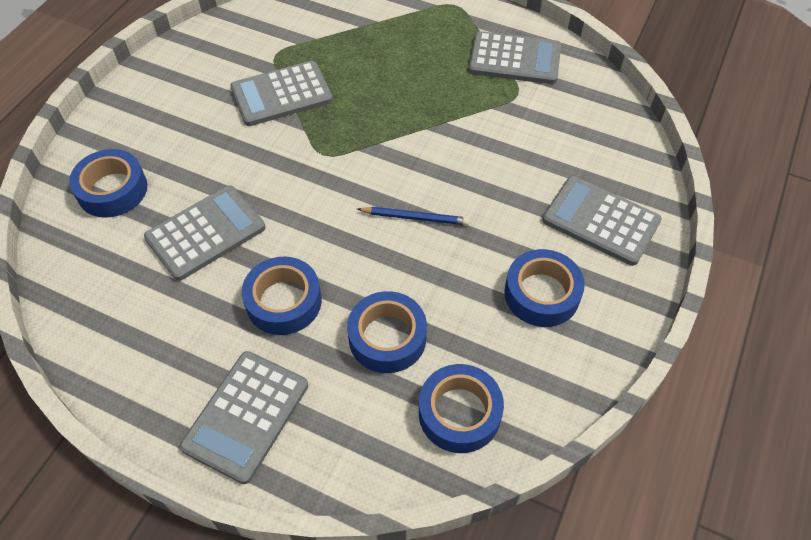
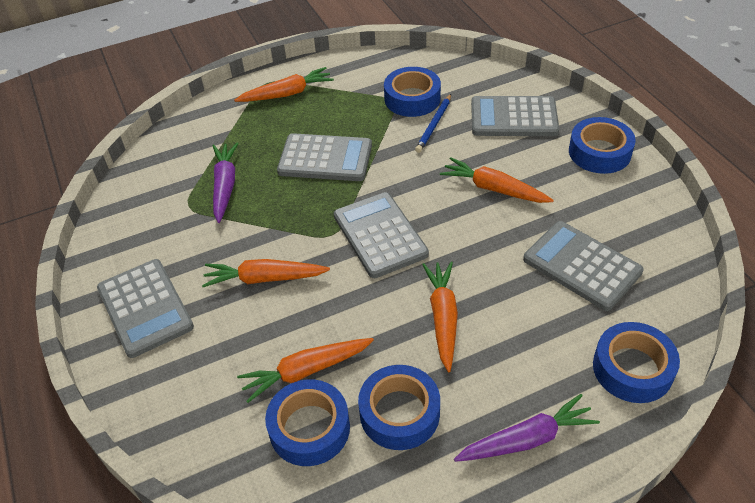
orange carrot: none = 0 -> [202,259,330,287] [234,67,334,102] [237,338,374,403] [422,262,458,372] [440,157,554,203] = 5
purple carrot: none = 0 -> [213,142,239,223] [454,394,600,462] = 2

